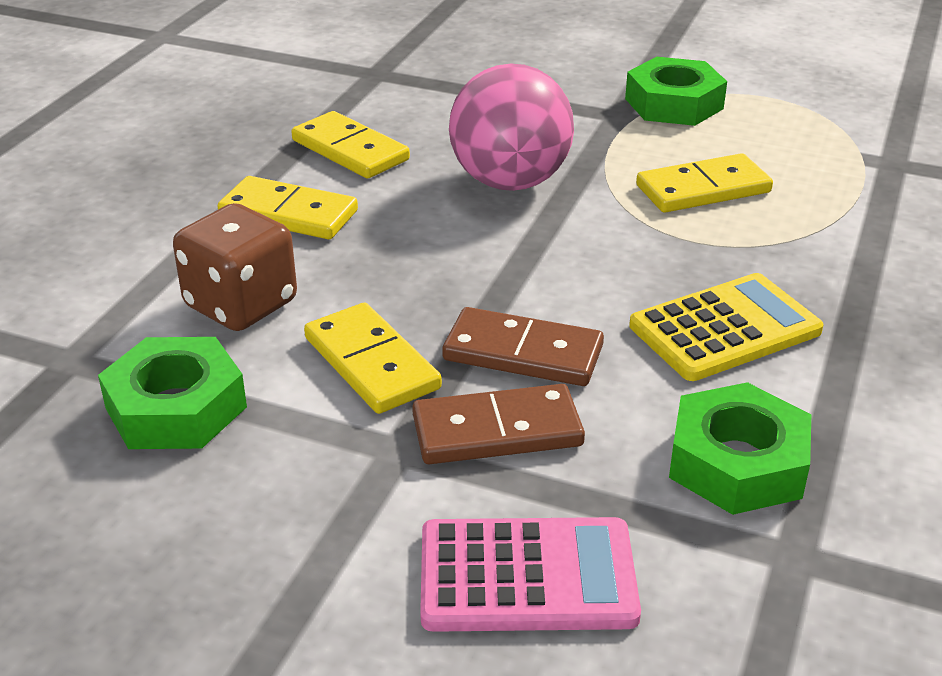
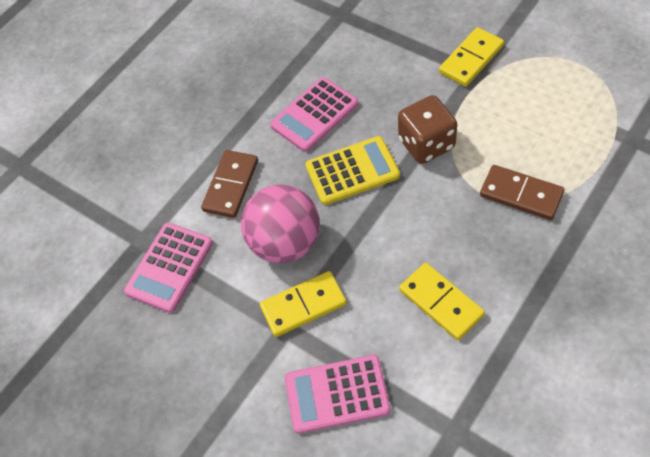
green nut: [98,337,247,449] [625,57,727,126] [669,382,811,515] = 3 -> none = 0
pink calculator: [420,517,641,632] = 1 -> [124,222,213,313] [270,77,358,152] [285,355,391,434] = 3
yellow domino: [218,176,358,239] [291,111,410,178] [304,303,442,414] [636,153,773,213] = 4 -> [260,271,347,337] [399,263,485,340] [439,27,504,87] = 3

